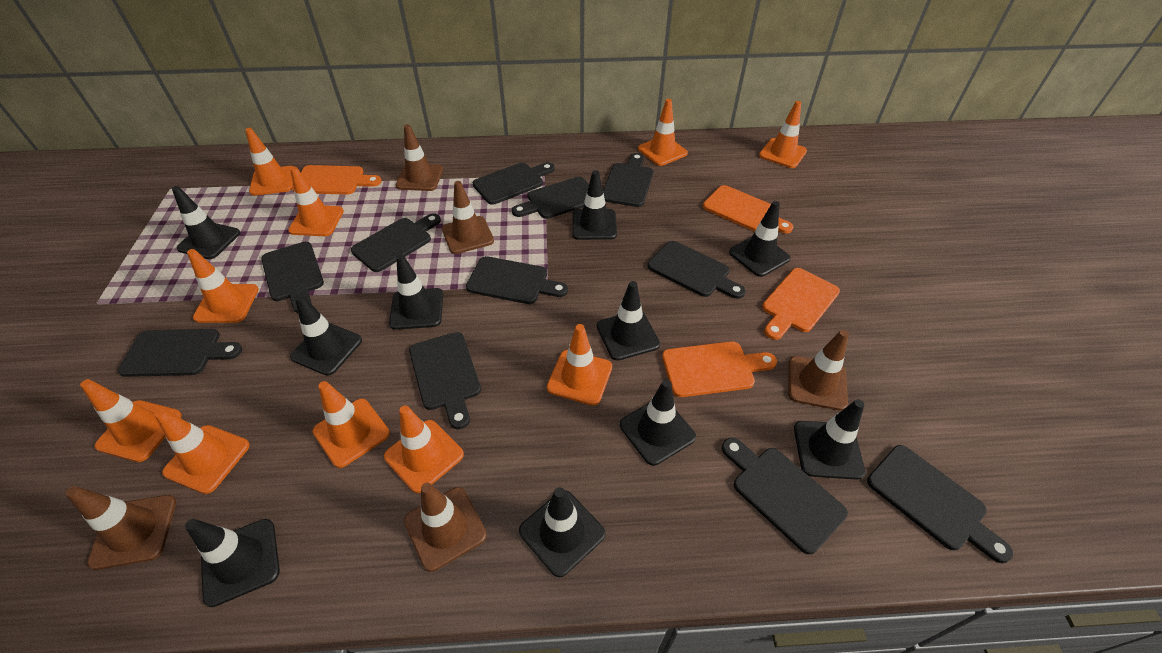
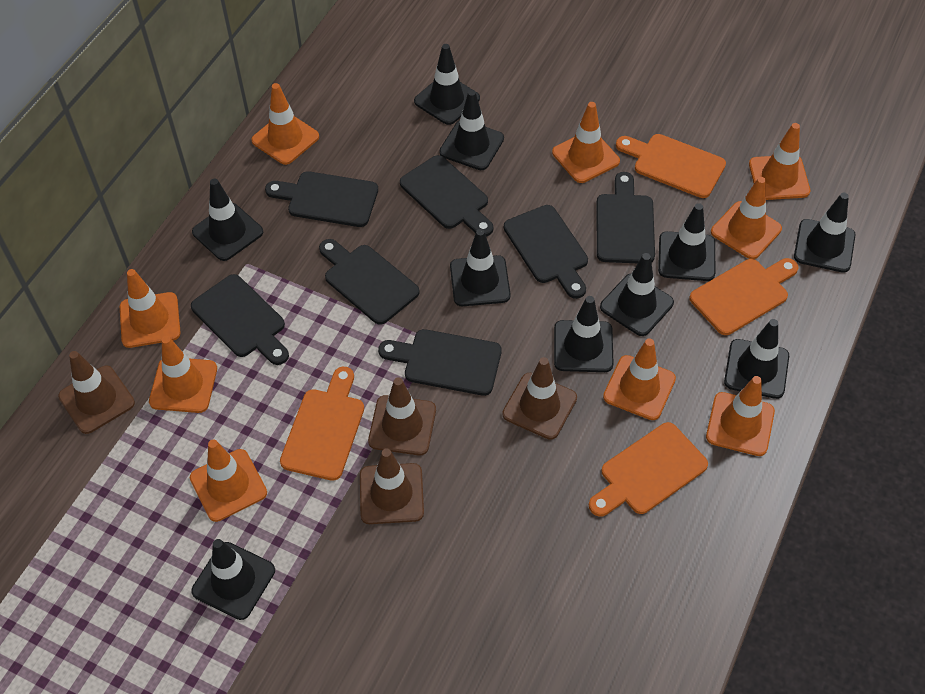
black cutting board: [118,329,242,377] [261,242,324,313] [351,213,441,272] [409,332,481,429] [466,256,568,304] [473,162,555,205] [512,177,589,219] [603,153,653,207] [648,241,746,299] [722,438,848,554] [867,445,1013,563] = 11 -> [191,274,289,365] [265,171,378,227] [319,239,420,325] [378,329,502,396] [400,155,493,237] [504,205,588,299] [596,172,655,263] = 7
brown traffic cone: [65,486,176,570] [396,124,443,191] [404,483,487,572] [442,181,494,254] [788,330,849,411] = 5 -> [58,351,135,434] [360,448,424,524] [368,377,436,455] [502,357,577,440] = 4
orange traffic cone: [80,379,182,462] [154,409,250,494] [187,249,259,323] [245,128,294,196] [288,167,344,236] [312,381,390,468] [384,405,464,493] [547,324,612,405] [638,99,688,166] [759,101,807,168] = 10 -> [120,269,181,348] [149,336,217,413] [190,440,267,522] [251,83,319,165] [552,102,620,183] [603,338,676,420] [706,376,775,456] [711,177,782,259] [749,123,810,200] = 9

